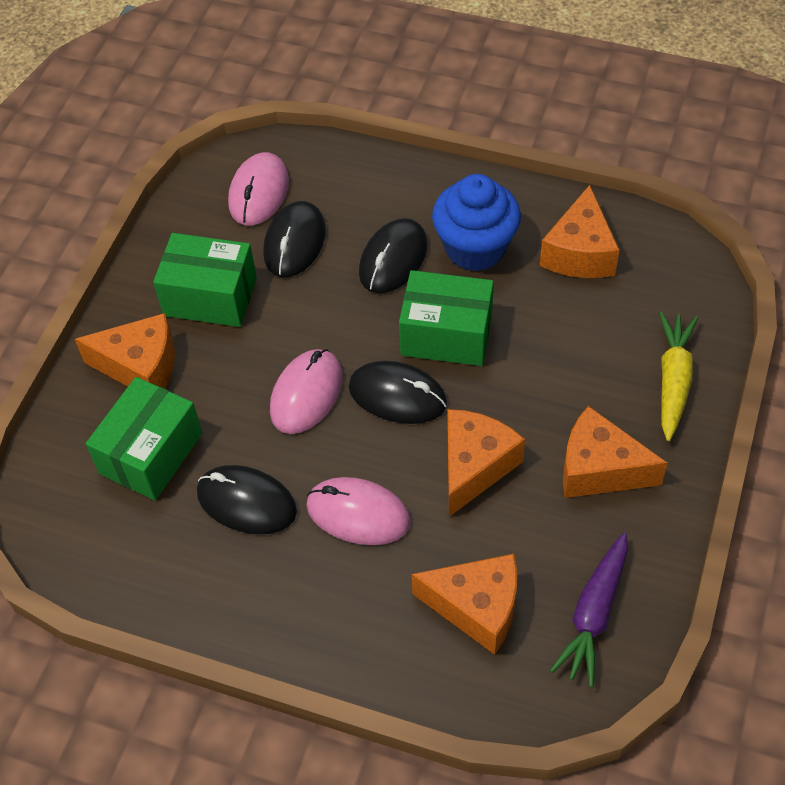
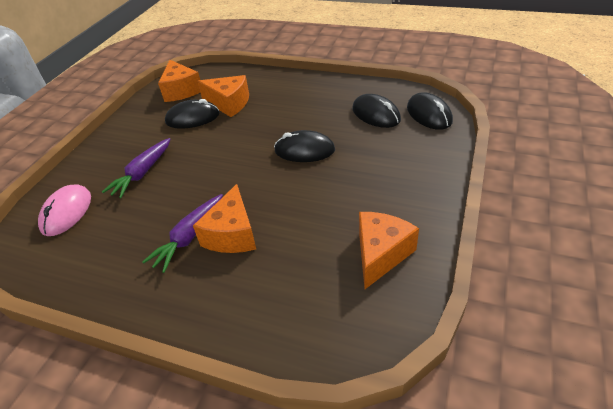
blue cupcake: [432,174,521,271] = 1 -> none = 0
green box: [86,377,202,500] [153,233,257,327] [399,270,494,366] = 3 -> none = 0
orange cheese: [75,313,175,389] [411,554,517,655] [447,409,525,517] [540,185,619,278] [563,406,668,498] = 5 -> [158,60,200,102] [193,184,256,253] [197,75,249,117] [359,212,419,289] = 4
pink mouse: [228,152,289,225] [270,349,343,434] [306,477,411,545] = 3 -> [38,184,91,236] = 1
purple carrot: [550,532,628,687] = 1 -> [102,138,171,198] [142,194,223,273] = 2
yellow carrot: [659,312,698,441] = 1 -> none = 0

